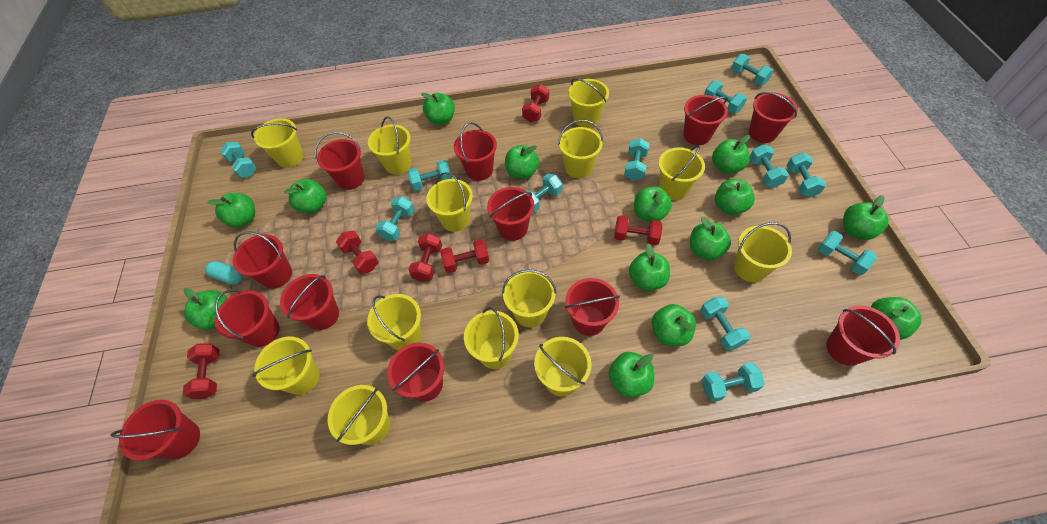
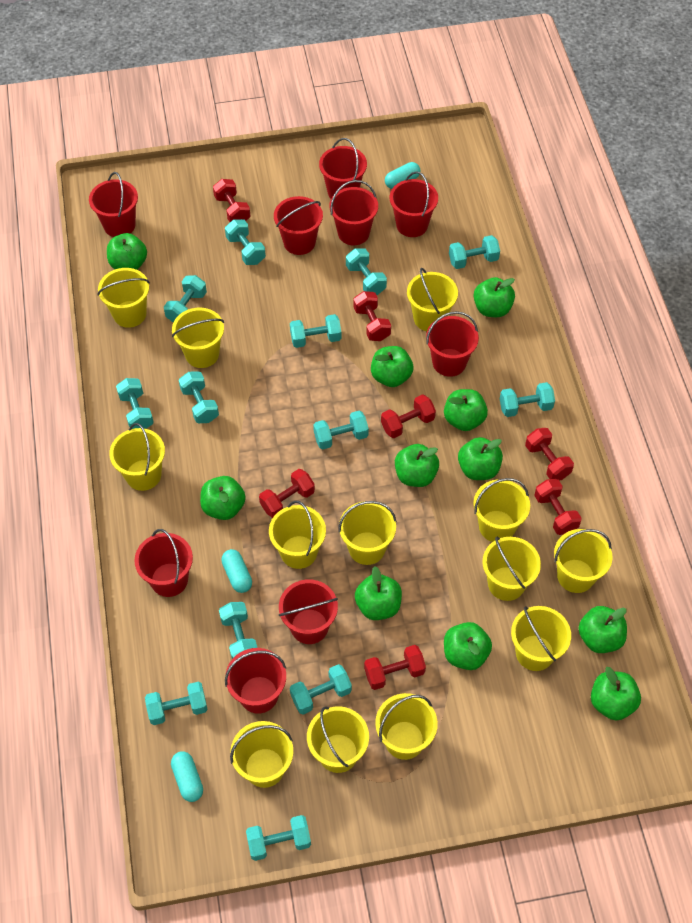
green apple: [184,288,227,330] [207,193,255,228] [284,179,327,213] [421,93,455,125] [505,145,539,179] [608,352,654,397] [629,244,670,291] [634,186,672,222] [652,304,696,346] [690,217,731,260] [712,135,750,174] [715,179,755,215] [843,195,889,240] [871,297,922,340] = 14 -> [107,233,147,270] [200,476,246,520] [355,566,402,620] [371,346,413,387] [395,444,439,487] [444,389,488,431] [444,622,492,670] [458,437,503,480] [474,277,515,317] [578,606,627,653] [591,667,641,721] = 11
red bucket: [111,399,200,461] [215,290,280,347] [233,232,292,289] [280,274,339,330] [315,132,364,190] [387,343,444,402] [454,122,497,181] [487,187,534,241] [565,278,620,336] [683,95,728,145] [749,92,798,143] [826,305,900,366] = 12 -> [89,172,138,237] [134,529,193,597] [225,648,286,714] [274,196,323,255] [279,579,338,644] [319,138,367,199] [329,180,378,245] [390,171,438,237] [426,311,479,377] = 9
red dumbbell: [183,344,220,399] [336,230,378,274] [408,233,442,282] [440,239,489,273] [522,84,549,122] [614,216,662,245] = 6 -> [213,179,250,222] [259,469,315,518] [353,291,391,341] [364,645,426,690] [381,394,436,438] [525,428,574,480] [534,479,582,535] = 7
turquoise capsule: [205,261,243,285] = 1 -> [171,751,203,802] [221,549,252,593] [385,162,420,189] = 3
turquoise dumbbell: [220,142,257,178] [375,196,414,241] [407,160,452,191] [525,173,562,212] [624,138,650,181] [700,297,750,351] [701,362,765,402] [704,81,747,114] [731,54,773,85] [750,144,789,188] [786,153,826,197] [818,231,877,275] = 12 -> [116,378,154,429] [145,682,208,725] [164,275,207,322] [179,372,219,423] [219,602,258,659] [225,219,266,265] [246,815,311,861] [290,314,341,348] [290,664,352,715] [313,411,369,450] [346,248,387,295] [449,235,500,269] [500,382,555,417] = 13

